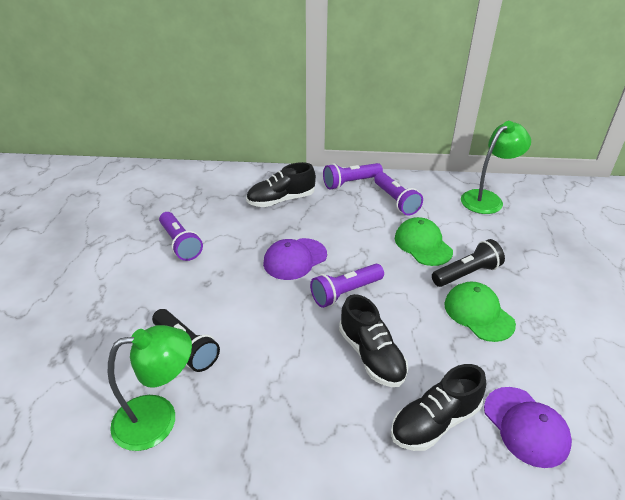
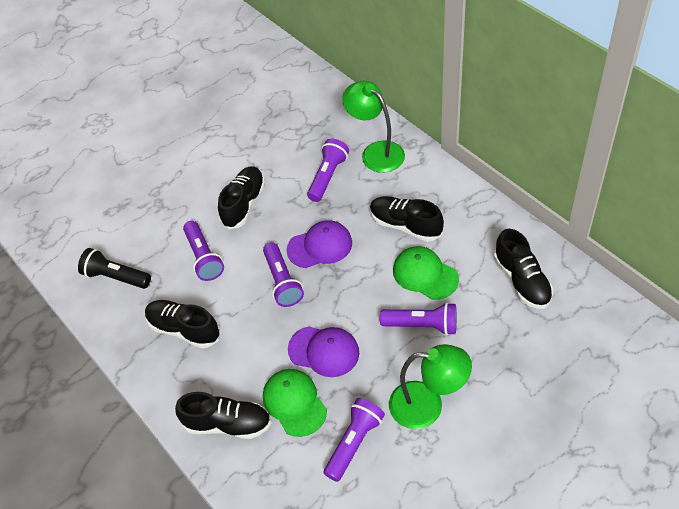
black flashlight: [152,309,220,372] [432,239,505,287] = 2 -> [78,248,151,289] = 1
black shoe: [246,162,316,207] [339,294,408,387] [391,364,486,451] = 3 -> [145,300,220,349] [175,392,271,439] [218,167,265,230] [370,196,444,242] [494,229,553,309] = 5
purple flashlight: [159,212,203,261] [310,264,384,308] [323,163,383,190] [374,172,423,215] = 4 -> [183,221,224,281] [263,242,304,307] [307,139,349,202] [324,398,385,482] [380,302,457,335] = 5

